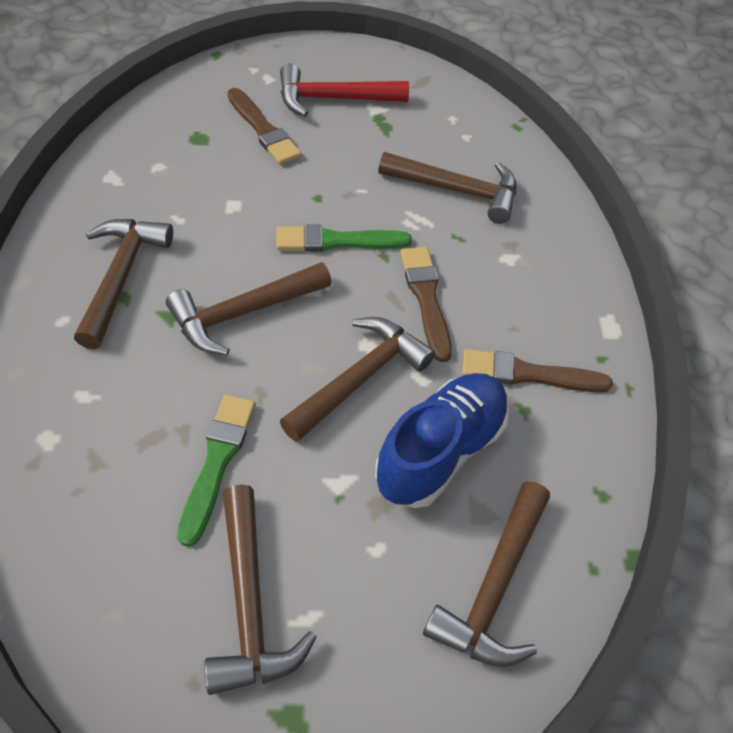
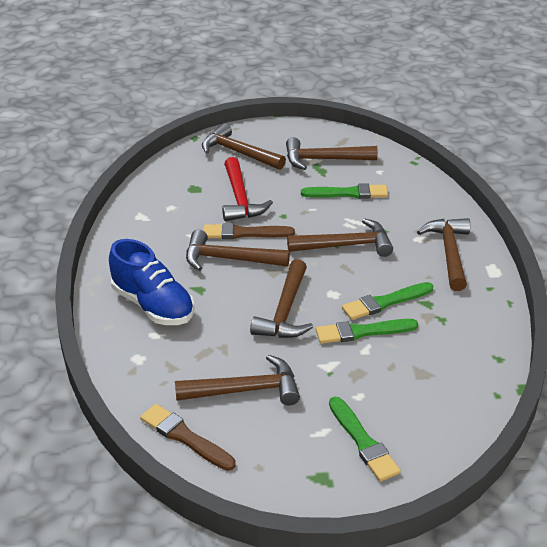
brown brush: [227,88,302,165] [400,247,452,362] [462,349,613,393] = 3 -> [140,404,236,471] [203,223,295,239] = 2
brown hammer: [74,219,173,349] [166,262,331,355] [205,484,317,695] [280,317,435,442] [378,152,516,224] [423,481,550,667] = 6 -> [175,355,300,405] [186,230,290,271] [202,123,286,170] [250,259,313,338] [286,137,378,170] [287,218,393,257] [417,218,470,291] = 7
green brush: [177,395,255,547] [277,224,412,252] = 2 -> [301,184,388,199] [316,319,418,344] [329,397,401,481] [342,282,433,320] = 4

